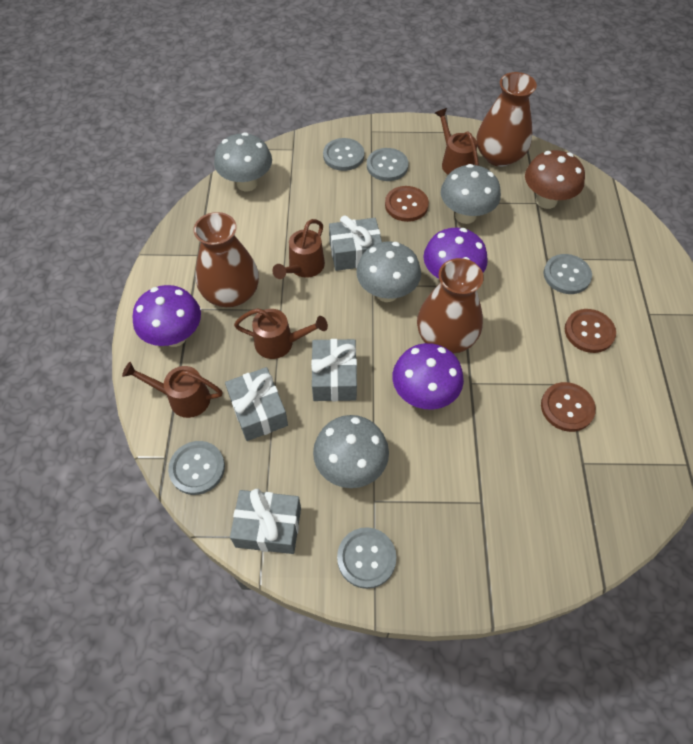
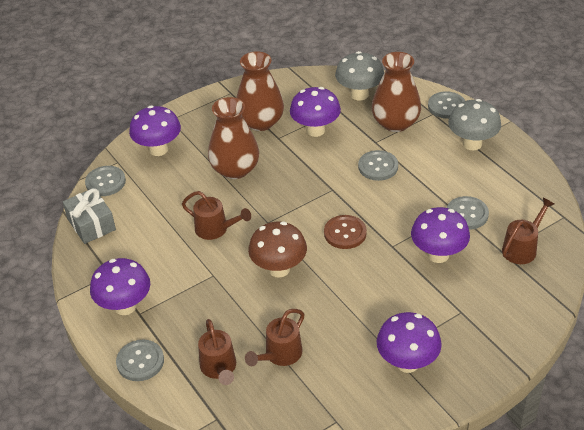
brown button: [385,186,429,222] [541,382,596,432] [565,309,616,353] = 3 -> [324,215,367,249] = 1
grey gift: [225,367,288,441] [230,489,301,554] [311,339,357,401] [329,215,382,271] = 4 -> [63,188,116,244] = 1
grey mushroom: [214,132,272,191] [313,415,389,488] [356,241,421,302] [441,164,501,224] = 4 -> [335,51,384,100] [448,99,501,150] = 2
purple mushroom: [132,285,201,347] [392,343,464,410] [423,227,487,279] = 3 -> [90,258,150,315] [129,106,181,156] [290,87,341,137] [377,312,442,373] [411,207,470,263] = 5

